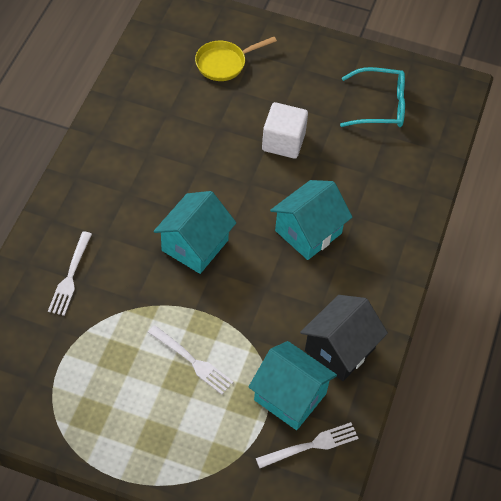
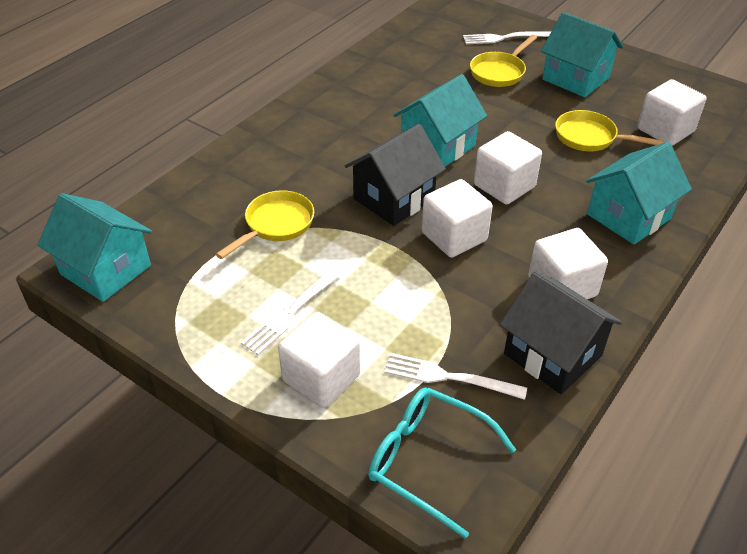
black house: [300,295,388,381] = 1 -> [345,124,446,226] [500,271,622,394] = 2
turquoise house: [154,191,236,274] [249,341,337,430] [270,180,352,260] = 3 -> [37,193,152,302] [393,74,487,167] [541,12,623,97] [586,142,692,245] = 4
white cube: [262,102,308,159] = 1 -> [278,312,361,408] [422,179,493,258] [474,131,542,205] [528,228,608,299] [637,79,706,146] = 5
yellow pan: [195,37,277,81] = 1 -> [216,190,314,259] [470,35,537,87] [555,110,664,151] = 3

